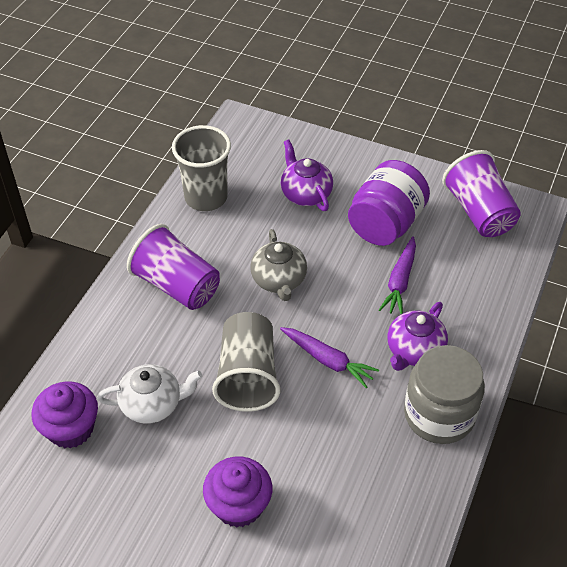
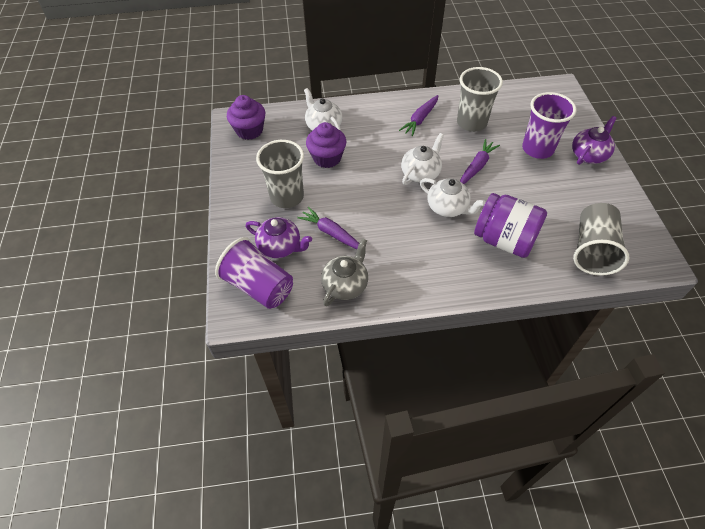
grey cup: [172,125,231,211] [212,312,280,412] = 2 -> [256,140,304,208] [457,67,503,132] [573,203,630,276] = 3
grey jar: [404,345,485,444] = 1 -> none = 0
purple carrot: [280,327,379,388] [379,236,416,314] = 2 -> [297,207,359,249] [399,95,439,136] [460,139,500,184] = 3
white teapot: [97,364,202,424] = 1 -> [304,88,342,131] [401,133,444,185] [420,178,486,217] = 3

